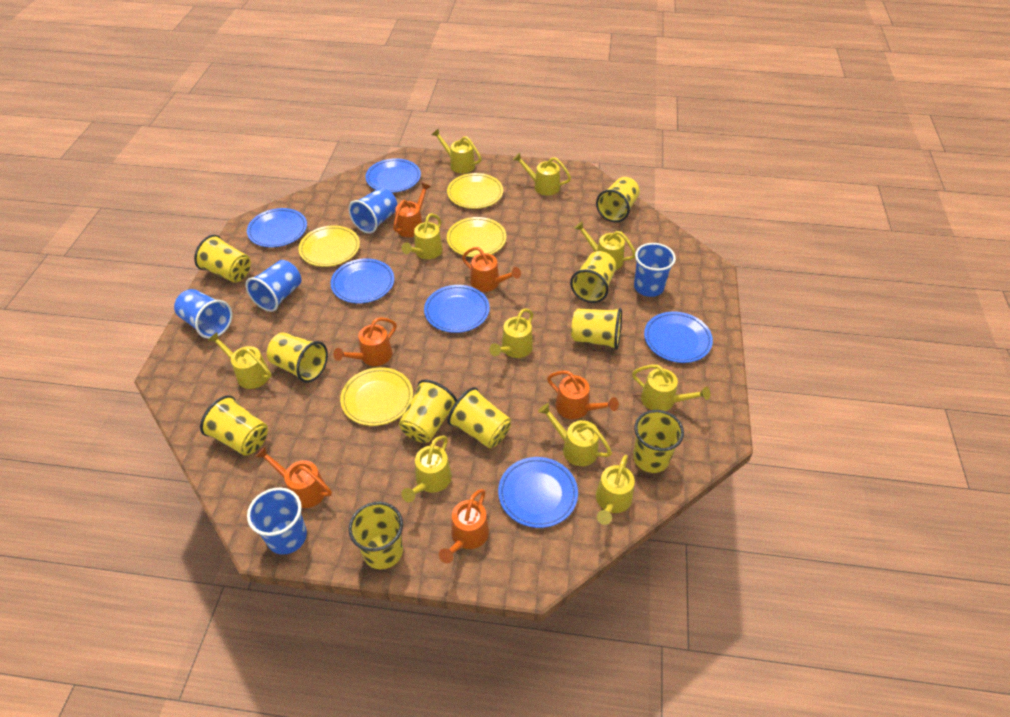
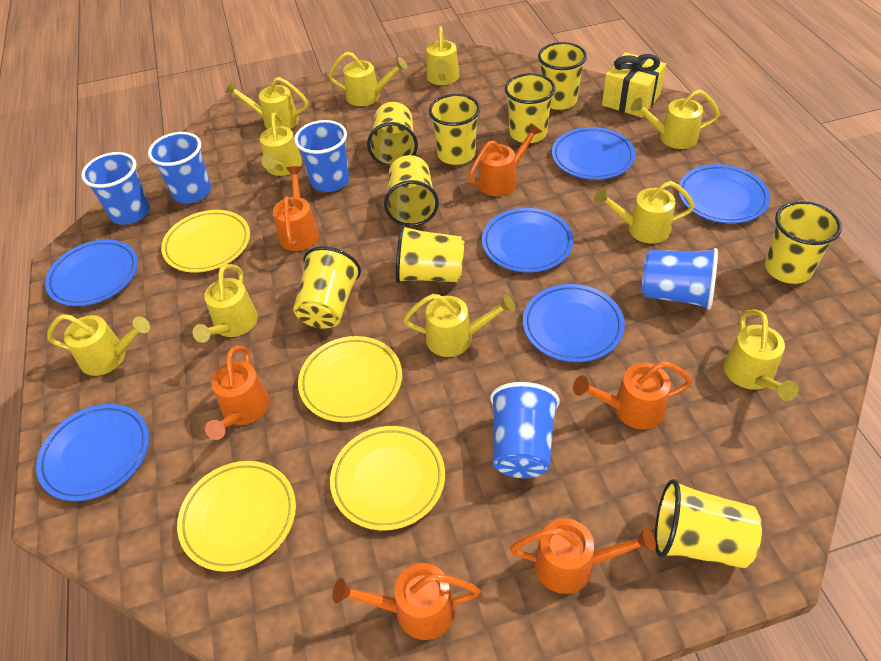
yellow cup: [194,235,251,283] [200,395,268,456] [267,332,328,383] [348,502,403,569] [399,379,457,443] [448,387,511,448] [570,251,616,303] [571,308,622,350] [596,177,640,222] [633,410,684,473] = 10 -> [293,246,361,329] [367,102,418,167] [384,155,439,226] [396,225,464,283] [429,94,480,165] [505,73,556,143] [538,42,587,110] [655,479,762,568] [765,201,842,284] = 9
yellow gift: none = 0 -> [602,52,666,118] = 1

